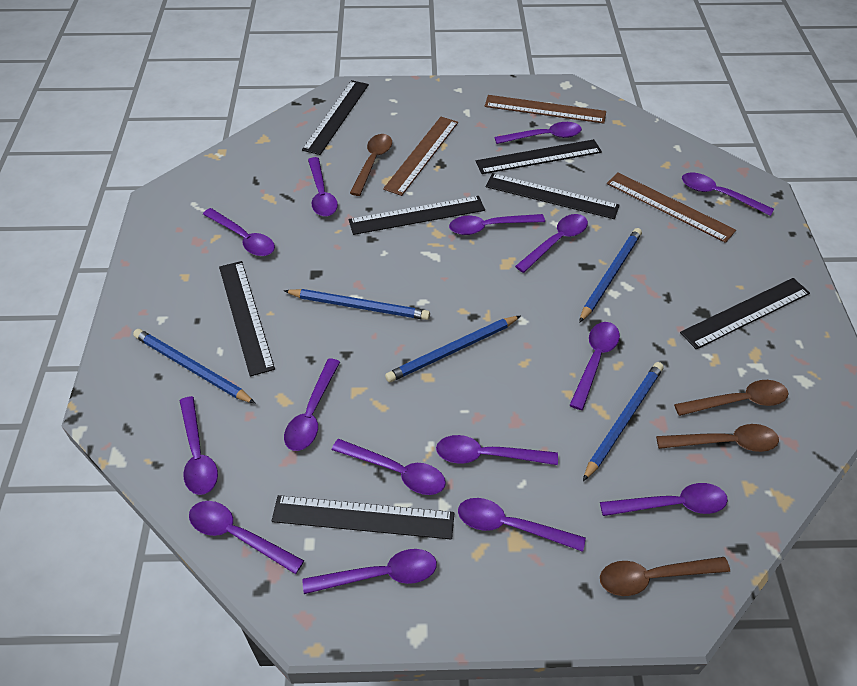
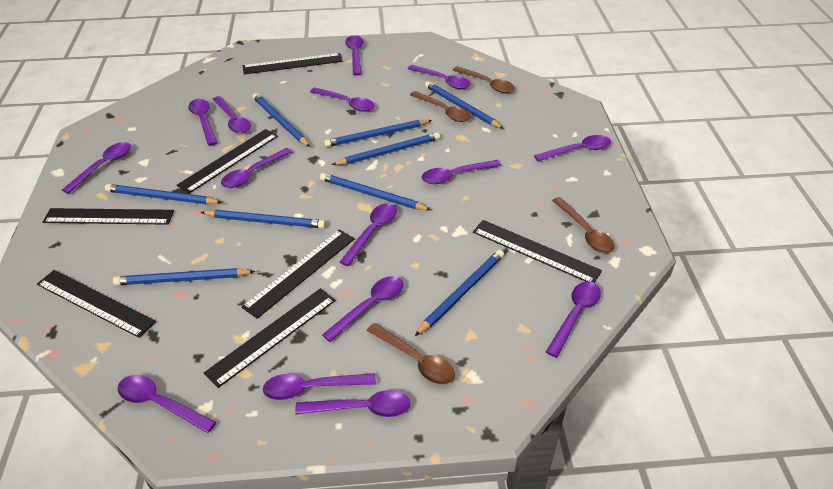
blue pencil: [133,329,256,404] [284,289,430,320] [385,316,520,382] [579,228,642,323] [583,362,664,481] = 5 -> [105,184,223,204] [113,268,255,285] [201,210,326,228] [252,93,310,147] [320,173,431,210] [324,120,432,147] [332,132,440,165] [415,250,504,336] [425,81,504,129] = 9
brown ruler: [383,117,458,196] [485,95,606,123] [607,173,736,243] = 3 -> none = 0

